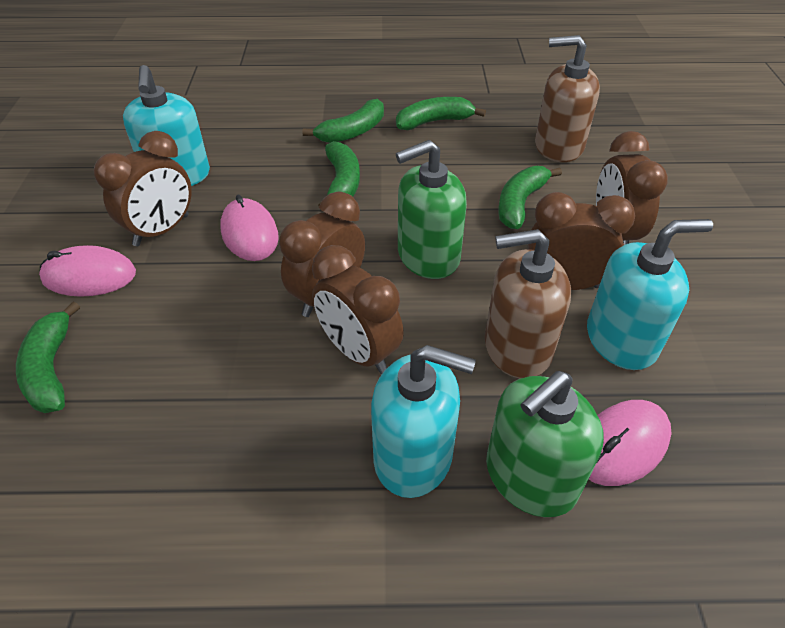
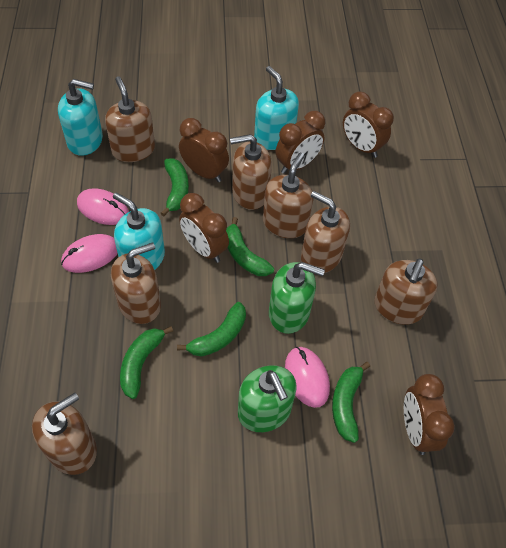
brown soap dispenser: [485,229,571,379] [535,35,600,162] = 2 -> [32,392,97,475] [105,76,155,162] [111,242,161,324] [230,134,272,210] [263,153,314,238] [301,191,350,273] [375,258,438,325] = 7

